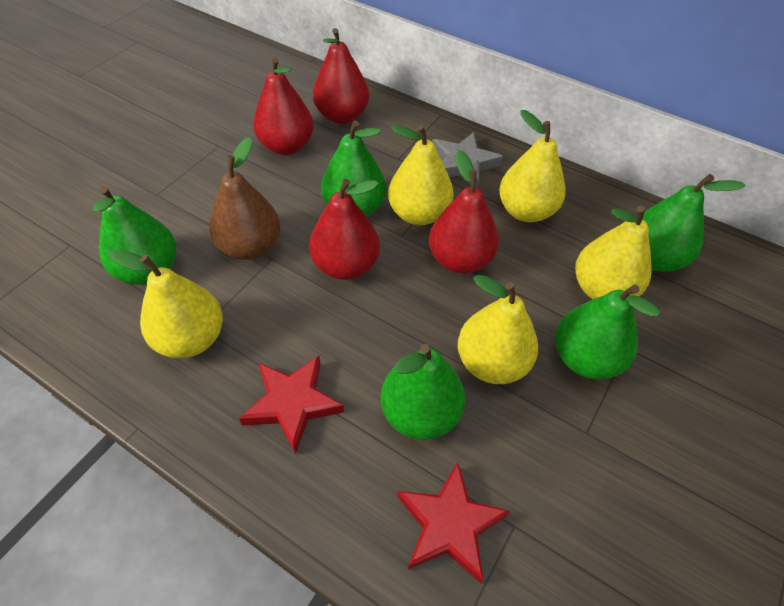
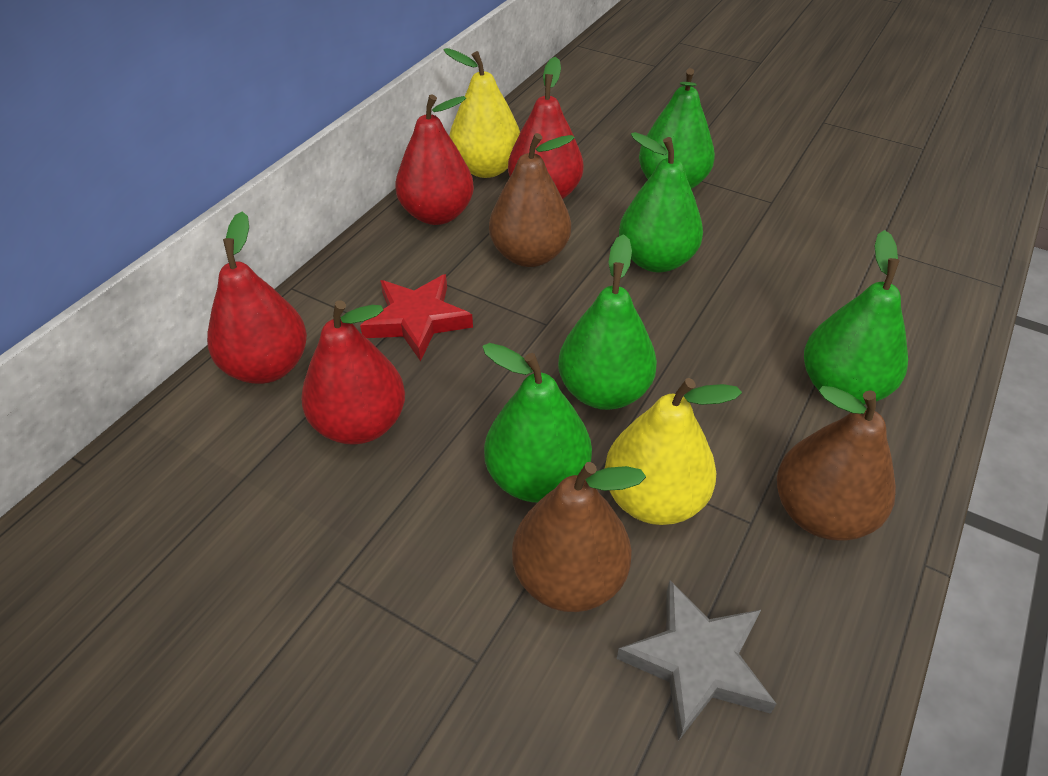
brown pear: [209,137,280,260] = 1 -> [489,133,574,267] [512,462,646,612] [777,386,896,541] = 3
red star: [239,356,344,454] [397,462,510,583] = 2 -> [360,274,473,361] = 1
yellow pear: [108,249,223,358] [388,125,454,225] [458,275,538,384] [499,110,566,222] [575,206,651,299] = 5 -> [444,48,520,178] [605,378,742,525] = 2

